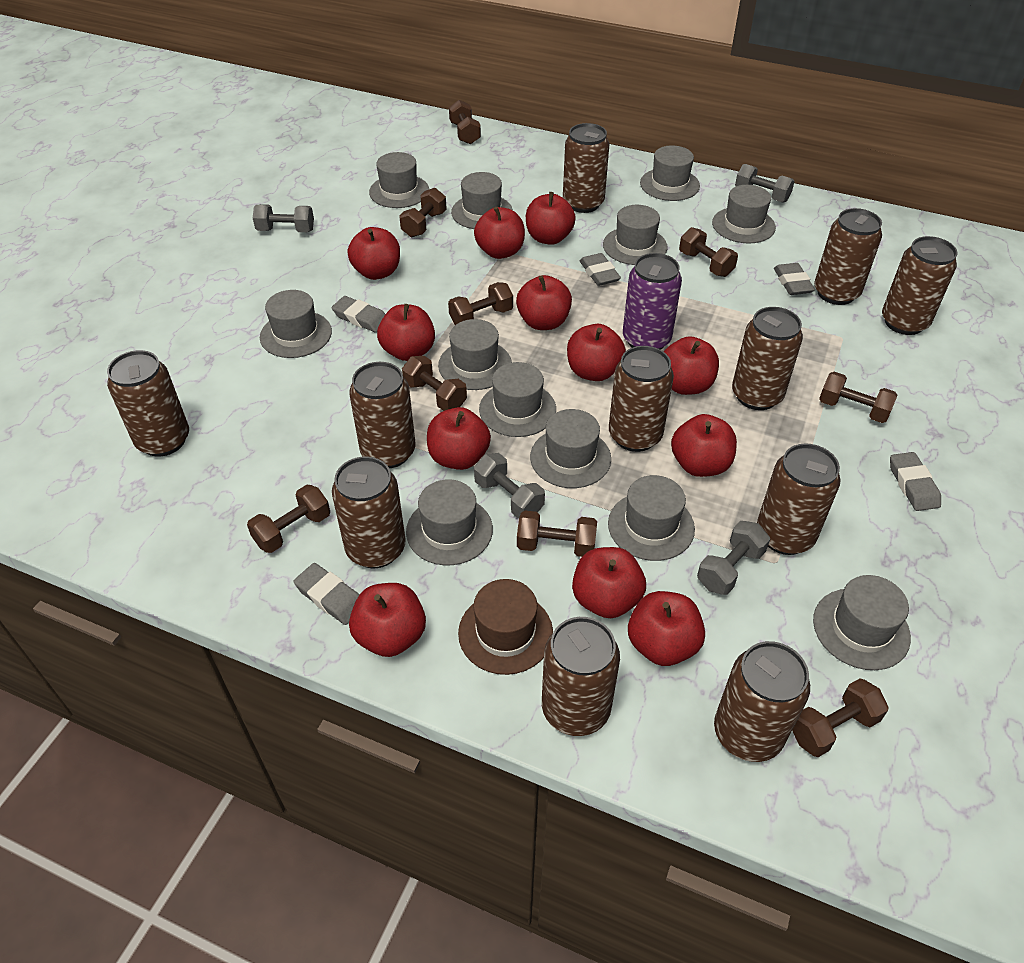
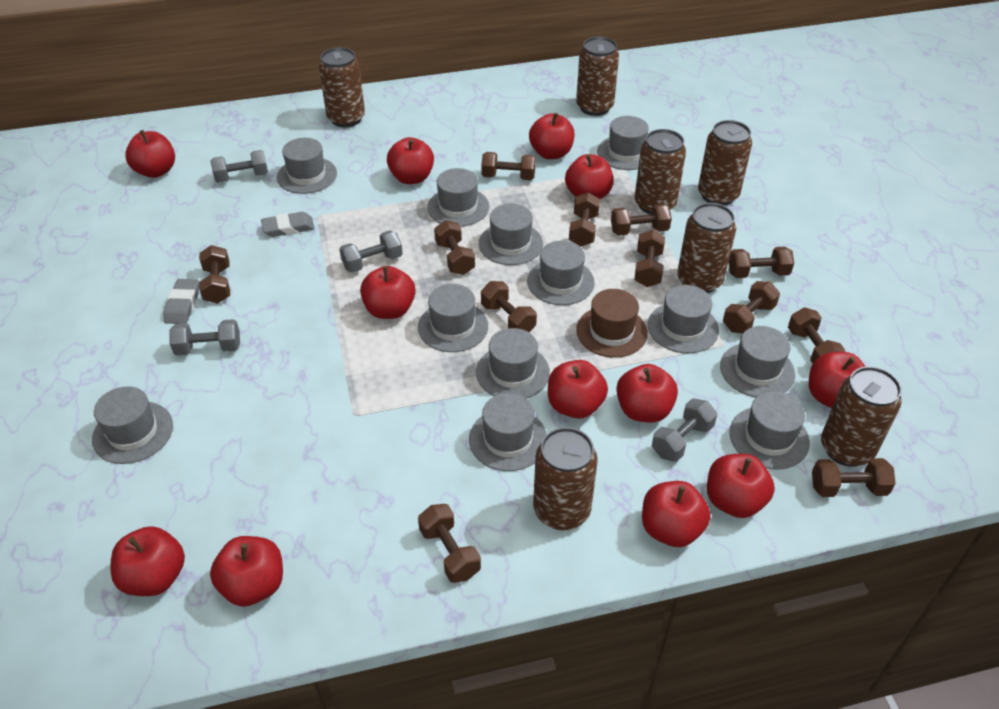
brown can: [107,350,189,456] [332,456,406,568] [349,362,416,468] [542,617,620,736] [563,123,609,213] [609,346,674,452] [714,641,810,762] [732,307,803,410] [757,444,841,555] [814,208,882,305] [882,236,957,335] = 11 -> [319,47,365,127] [533,427,598,530] [576,37,619,116] [635,129,686,215] [677,203,736,293] [698,120,752,205] [821,366,902,467] = 7
brown dumbbell: [247,485,330,553] [399,188,447,237] [402,356,467,411] [448,282,513,325] [449,100,481,144] [517,511,597,557] [679,227,738,277] [792,678,889,757] [819,372,897,423] = 9 -> [199,245,230,304] [418,504,481,583] [434,220,475,275] [481,152,536,180] [481,281,537,332] [569,192,600,246] [611,204,672,236] [635,230,665,287] [723,281,780,333] [729,247,794,278] [788,307,846,364] [812,458,896,497] = 12
grey eraser: [293,563,359,625] [331,296,385,333] [580,253,621,286] [774,263,815,295] [890,452,941,511] = 5 -> [164,279,199,324] [261,212,315,237] = 2
purple can: [623,253,682,350] = 1 -> none = 0

